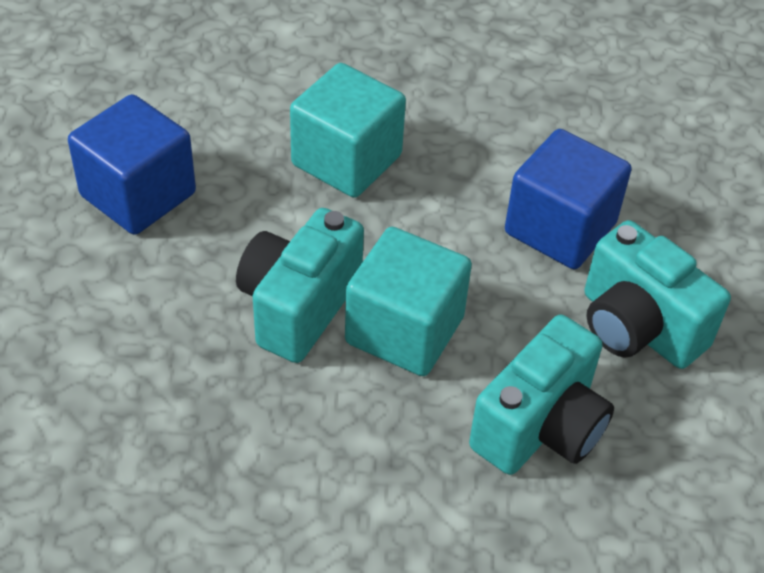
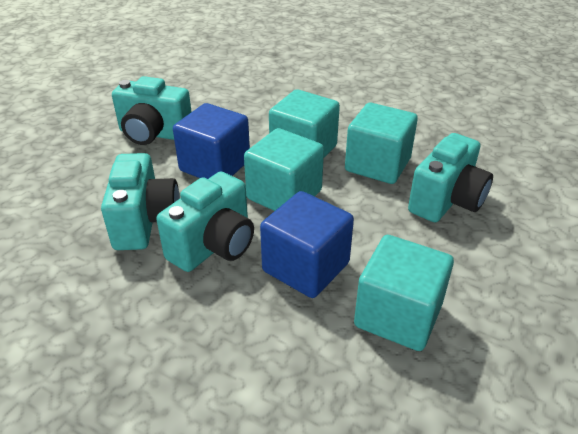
turquoise camera: [236,208,364,363] [469,315,614,475] [585,220,731,369] = 3 -> [101,153,180,250] [112,76,191,145] [156,171,254,272] [408,133,493,222] = 4
turquoise cube: [290,63,406,198] [345,227,472,376] = 2 -> [244,128,324,211] [269,89,340,158] [345,103,418,184] [354,235,454,351] = 4

